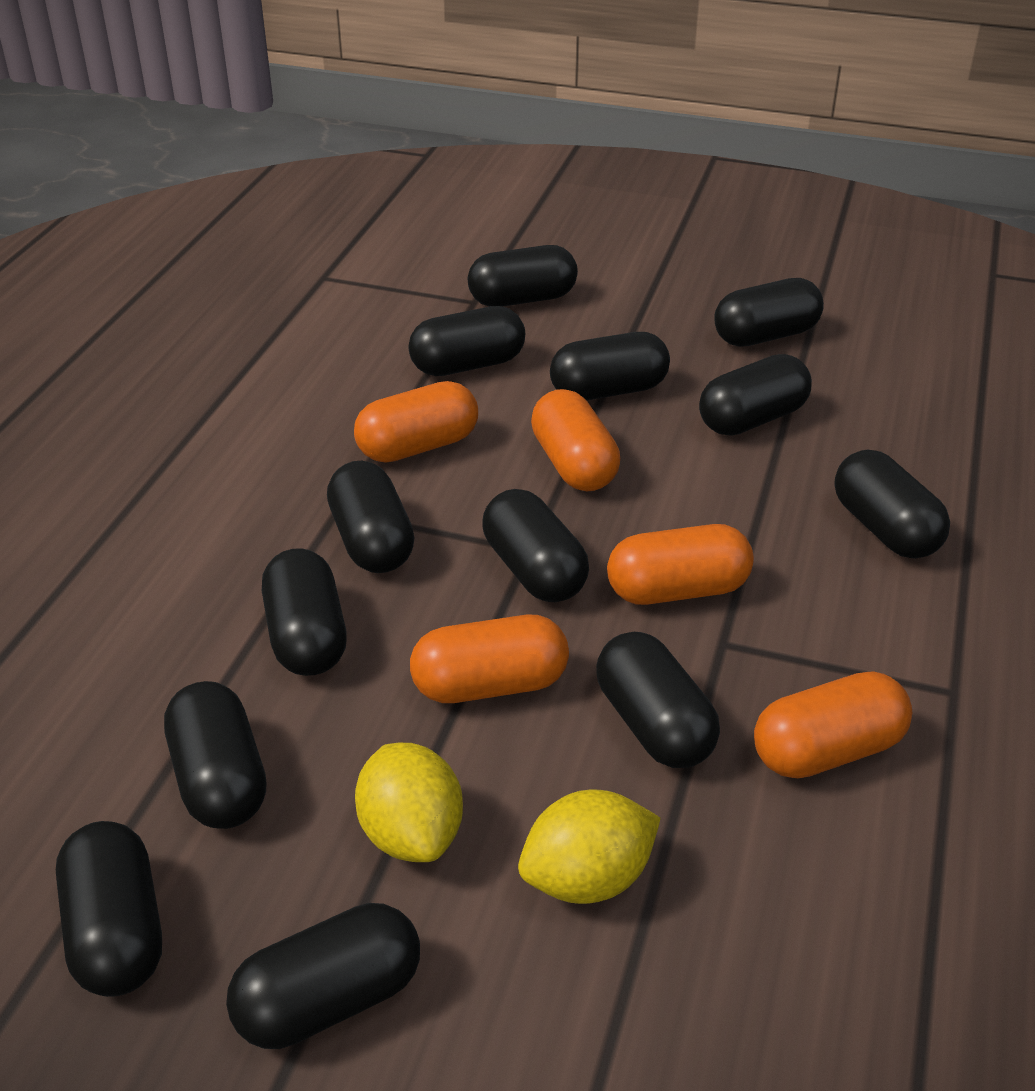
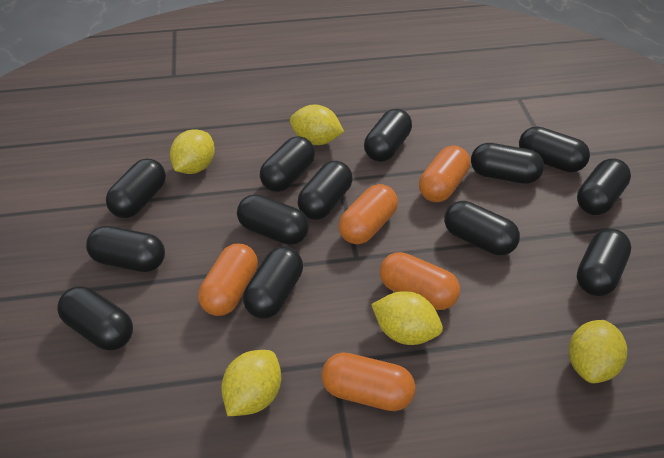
yellow lemon: [355,743,463,862] [518,790,661,904] = 2 -> [170,129,215,174] [221,350,281,416] [290,105,344,145] [371,291,443,345] [569,320,627,383] = 5

